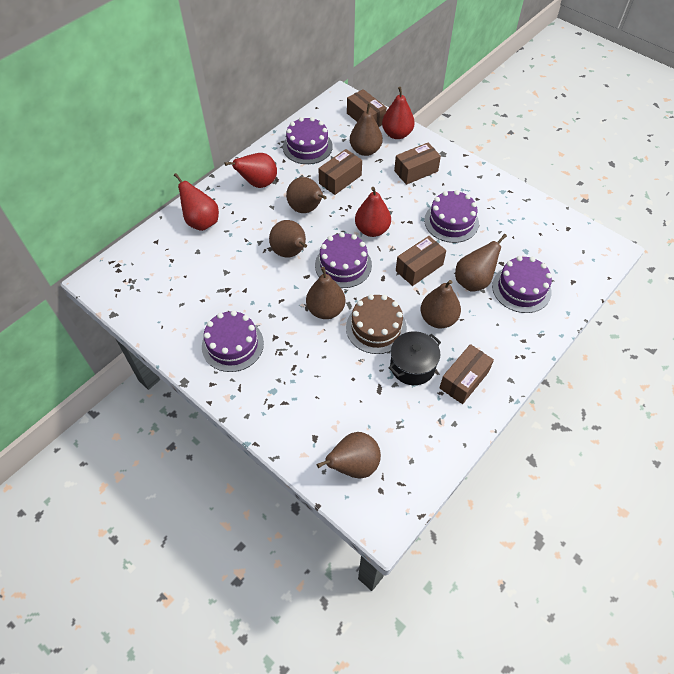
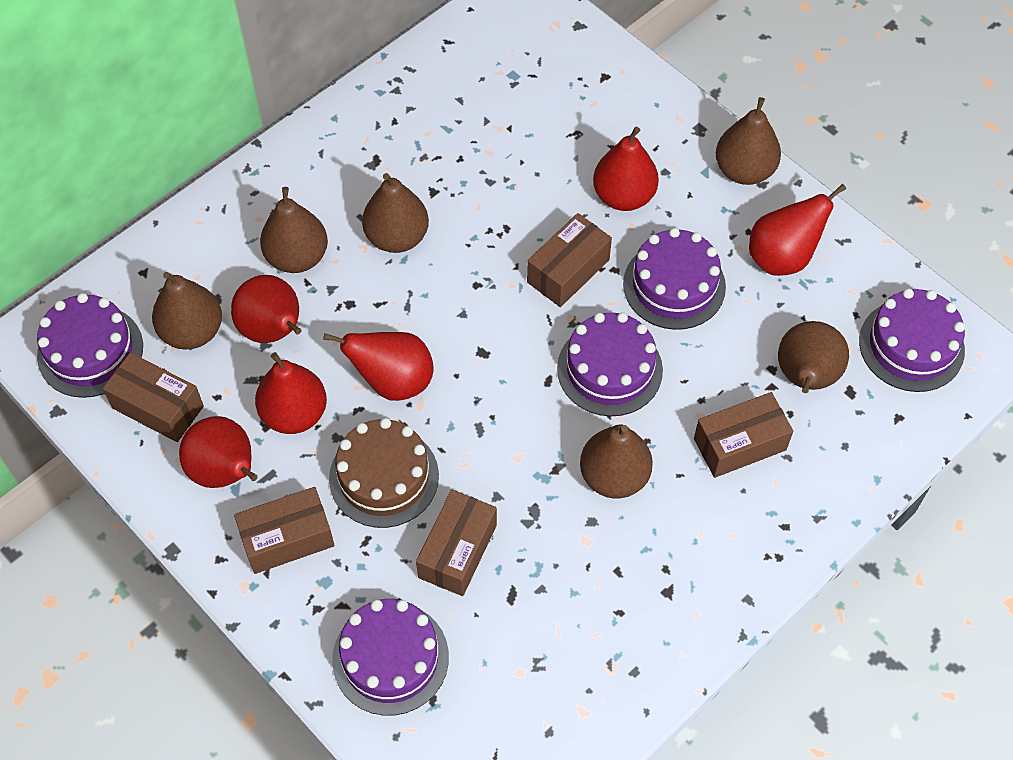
black pot: [389,331,441,385] = 1 -> none = 0
brown pear: [269,220,307,257] [286,177,327,213] [306,267,345,319] [317,432,381,479] [350,103,383,156] [421,280,461,328] [455,234,507,292] = 7 -> [152,272,222,350] [260,187,328,273] [362,173,429,253] [580,424,653,498] [716,97,781,185] [778,321,849,393] = 6
red pear: [174,173,219,231] [224,153,277,188] [355,187,391,237] [382,87,415,139] = 4 -> [179,416,258,488] [231,275,302,343] [255,352,327,434] [323,332,434,401] [593,127,659,211] [749,184,846,276] = 6

